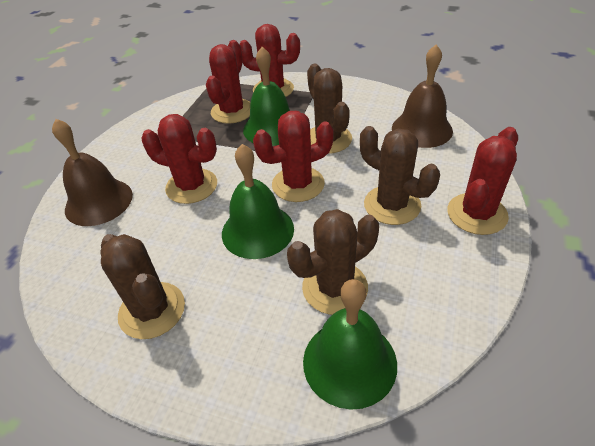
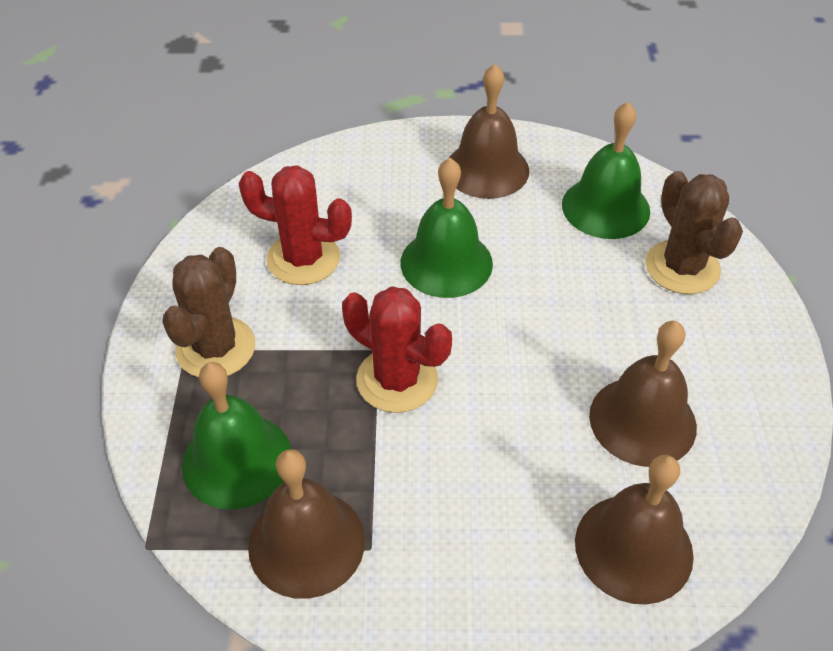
brown bell: [52,119,133,226] [392,45,453,148] = 2 -> [248,449,365,599] [449,64,529,199] [575,455,694,605] [589,321,697,467] = 4
brown cactus: [100,234,185,339] [287,209,379,315] [307,64,352,154] [360,126,440,225] = 4 -> [162,247,255,377] [646,171,743,294] = 2
red cactus: [141,114,217,204] [206,40,251,124] [239,24,300,97] [253,111,334,202] [447,127,518,235] = 5 -> [238,165,352,285] [342,286,452,413] = 2

